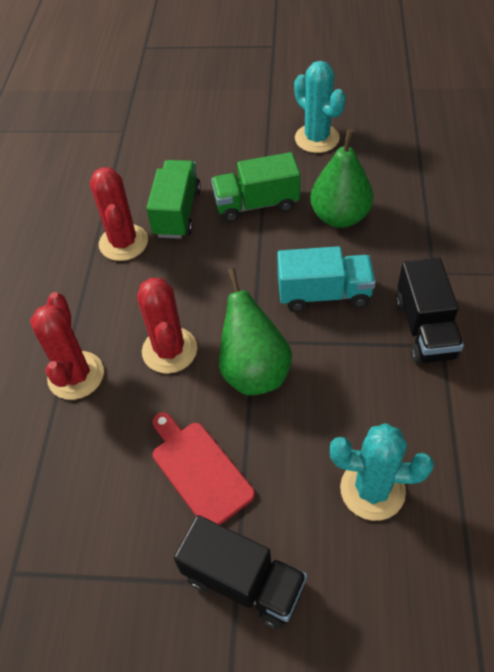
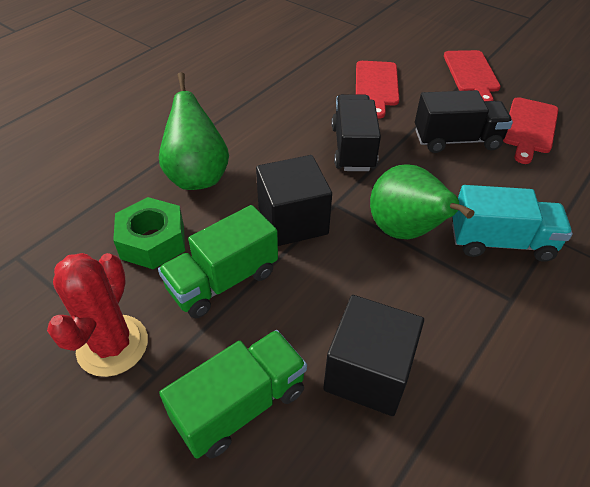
black cube: none = 0 -> [256,155,332,246] [323,295,424,416] = 2
green nut: none = 0 -> [113,197,185,269] = 1
red cactus: [30,292,104,400] [90,167,148,261] [137,278,197,374] = 3 -> [47,253,148,377] = 1
red cutting board: [152,412,255,525] = 1 -> [356,61,399,119] [444,50,501,101] [503,97,558,164] = 3
turquoise cactus: [294,61,346,153] [330,423,434,521] = 2 -> none = 0

